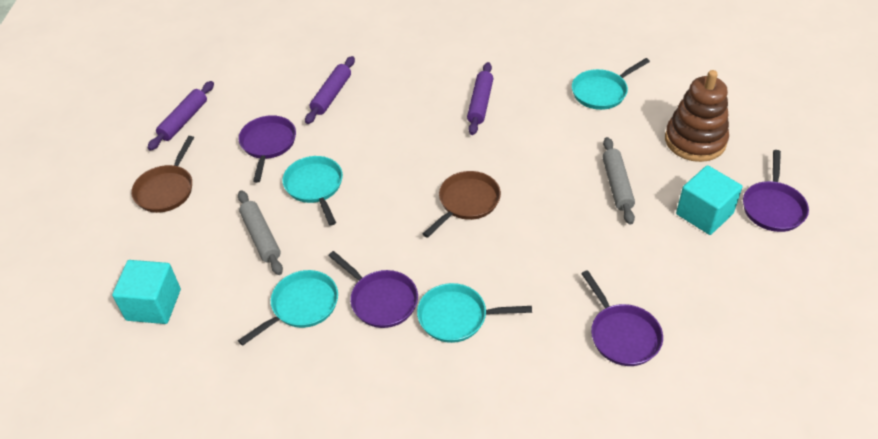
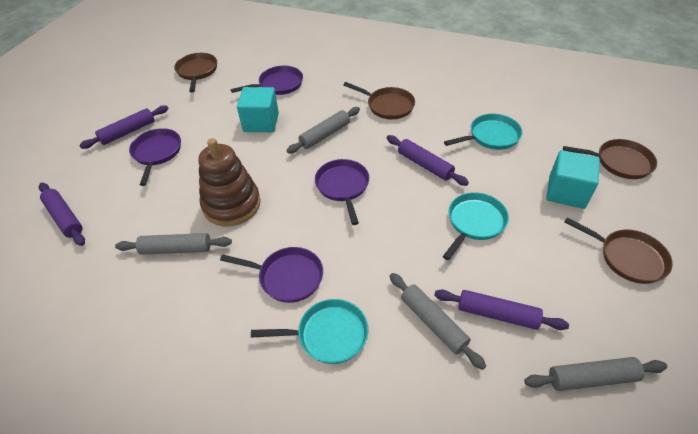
brown pan: [131,136,194,213] [423,171,501,238] = 2 -> [174,53,217,92] [343,82,415,119] [563,139,657,179] [564,218,673,284] = 4
grey rolling pin: [238,190,283,275] [602,137,635,225] = 2 -> [115,233,232,255] [287,107,360,154] [390,273,486,370] [524,357,667,391] = 4
purple rolling pin: [147,81,214,151] [305,56,355,124] [467,62,493,135] = 3 -> [39,183,85,246] [79,105,168,149] [387,135,469,186] [434,289,569,330] = 4
turquoise pan: [238,270,338,346] [283,156,343,226] [417,283,532,343] [572,58,650,110] = 4 -> [251,299,368,364] [443,192,509,260] [444,114,522,150] = 3

